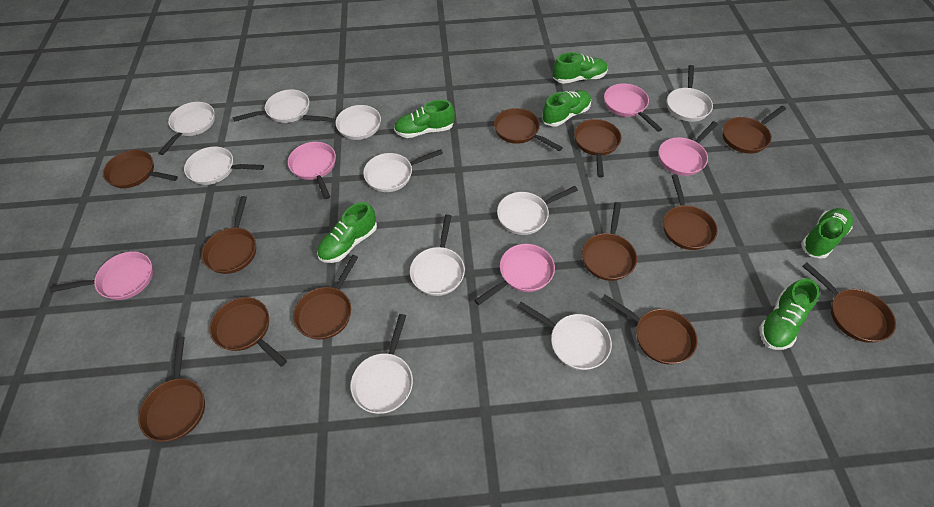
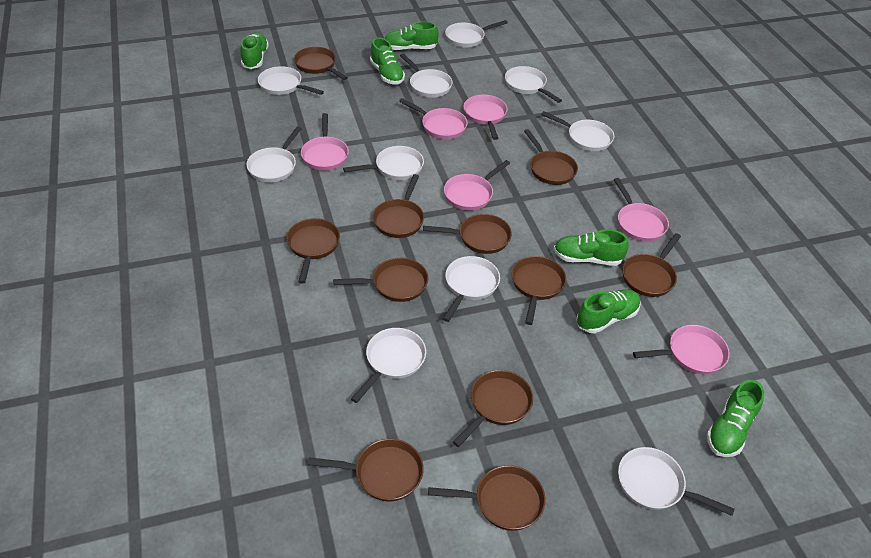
brown pan: [103,150,178,188] [138,337,205,442] [201,196,256,274] [210,297,287,367] [293,255,358,340] [494,108,563,151] [574,119,621,178] [582,202,637,281] [601,295,698,364] [663,175,718,250] [722,106,786,154] [802,262,896,343] = 12 -> [286,218,340,284] [294,47,348,80] [308,439,424,501] [333,258,428,302] [373,174,424,238] [423,214,512,254] [428,465,546,531] [453,370,533,447] [512,256,566,325] [524,129,578,185] [622,233,681,297] = 11
pink pan: [49,251,153,300] [288,142,336,199] [474,244,555,305] [604,83,662,132] [659,121,718,176] = 5 -> [301,113,349,171] [399,98,468,139] [444,160,510,211] [463,95,508,140] [614,178,669,242] [633,325,730,374] = 6

